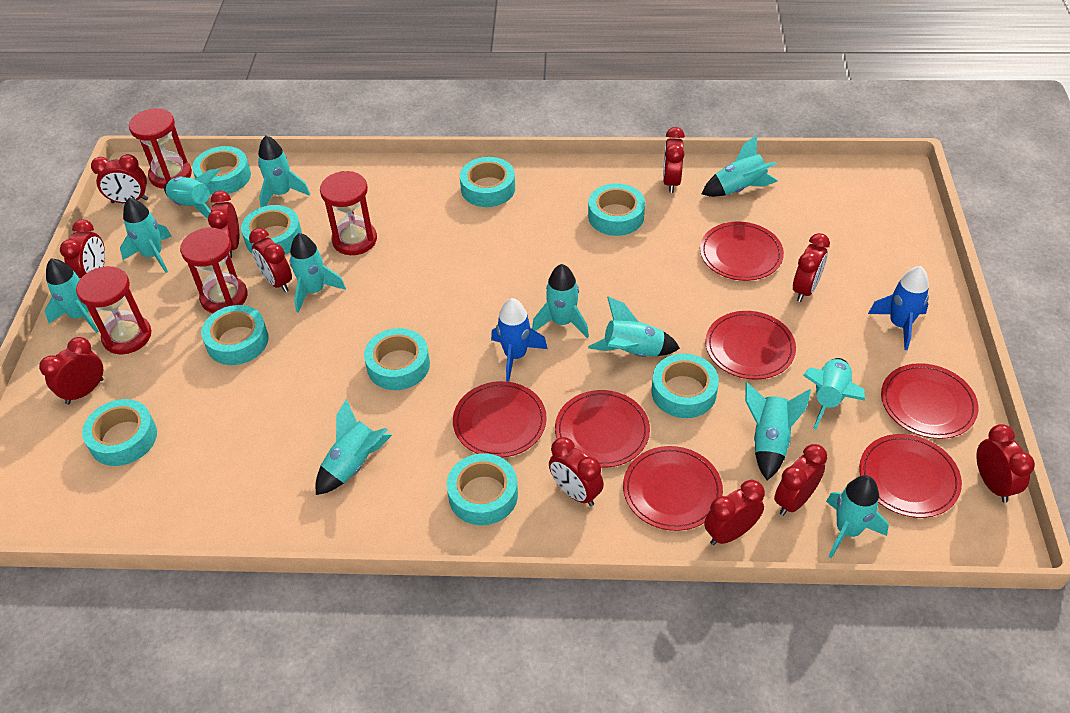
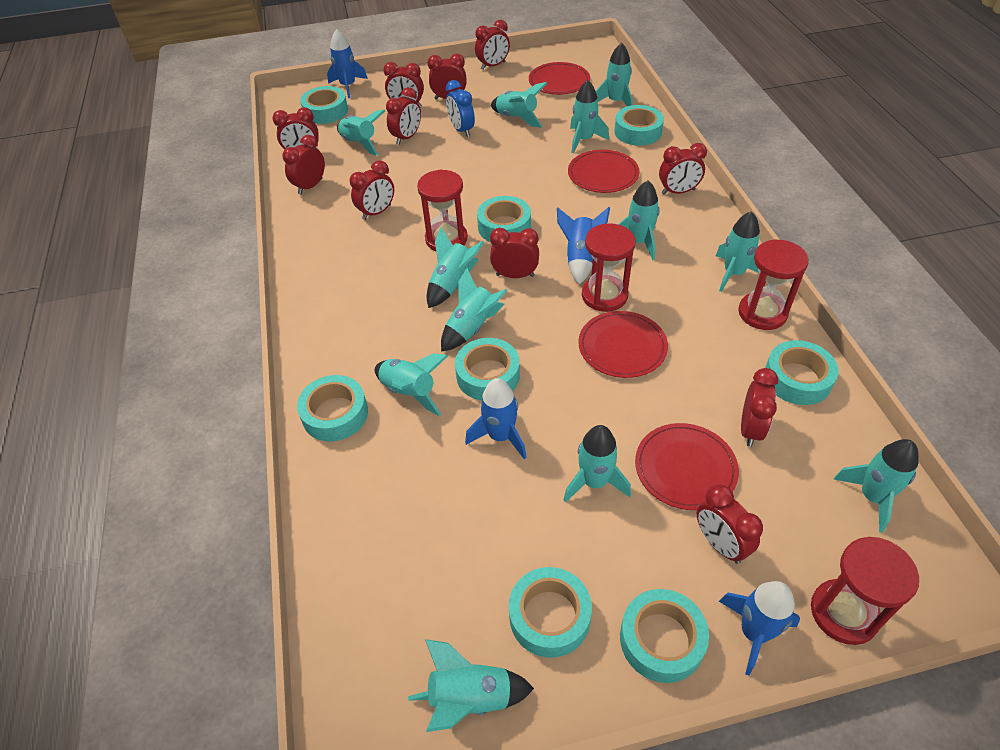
blue clock: none = 0 -> [446,80,475,137] = 1
blue rocket: [491,298,547,382] [868,266,929,350] = 2 -> [327,29,368,98] [465,378,527,459] [557,207,610,284] [719,581,800,676] = 4
red plate: [453,381,547,458] [555,390,650,468] [623,446,723,531] [700,222,784,281] [705,311,796,380] [859,434,962,518] [881,363,978,439] = 7 -> [529,62,590,95] [568,150,640,193] [578,311,668,378] [635,423,739,510] = 4
turquoise tape: [82,399,157,466] [192,146,251,195] [201,305,269,365] [241,205,302,255] [364,328,430,390] [447,453,518,525] [460,157,515,207] [588,183,645,236] [651,353,719,418] = 9 -> [297,375,368,442] [300,86,348,124] [455,338,520,400] [477,196,531,242] [509,567,592,658] [614,105,664,146] [620,589,709,683] [765,340,839,405] = 8

